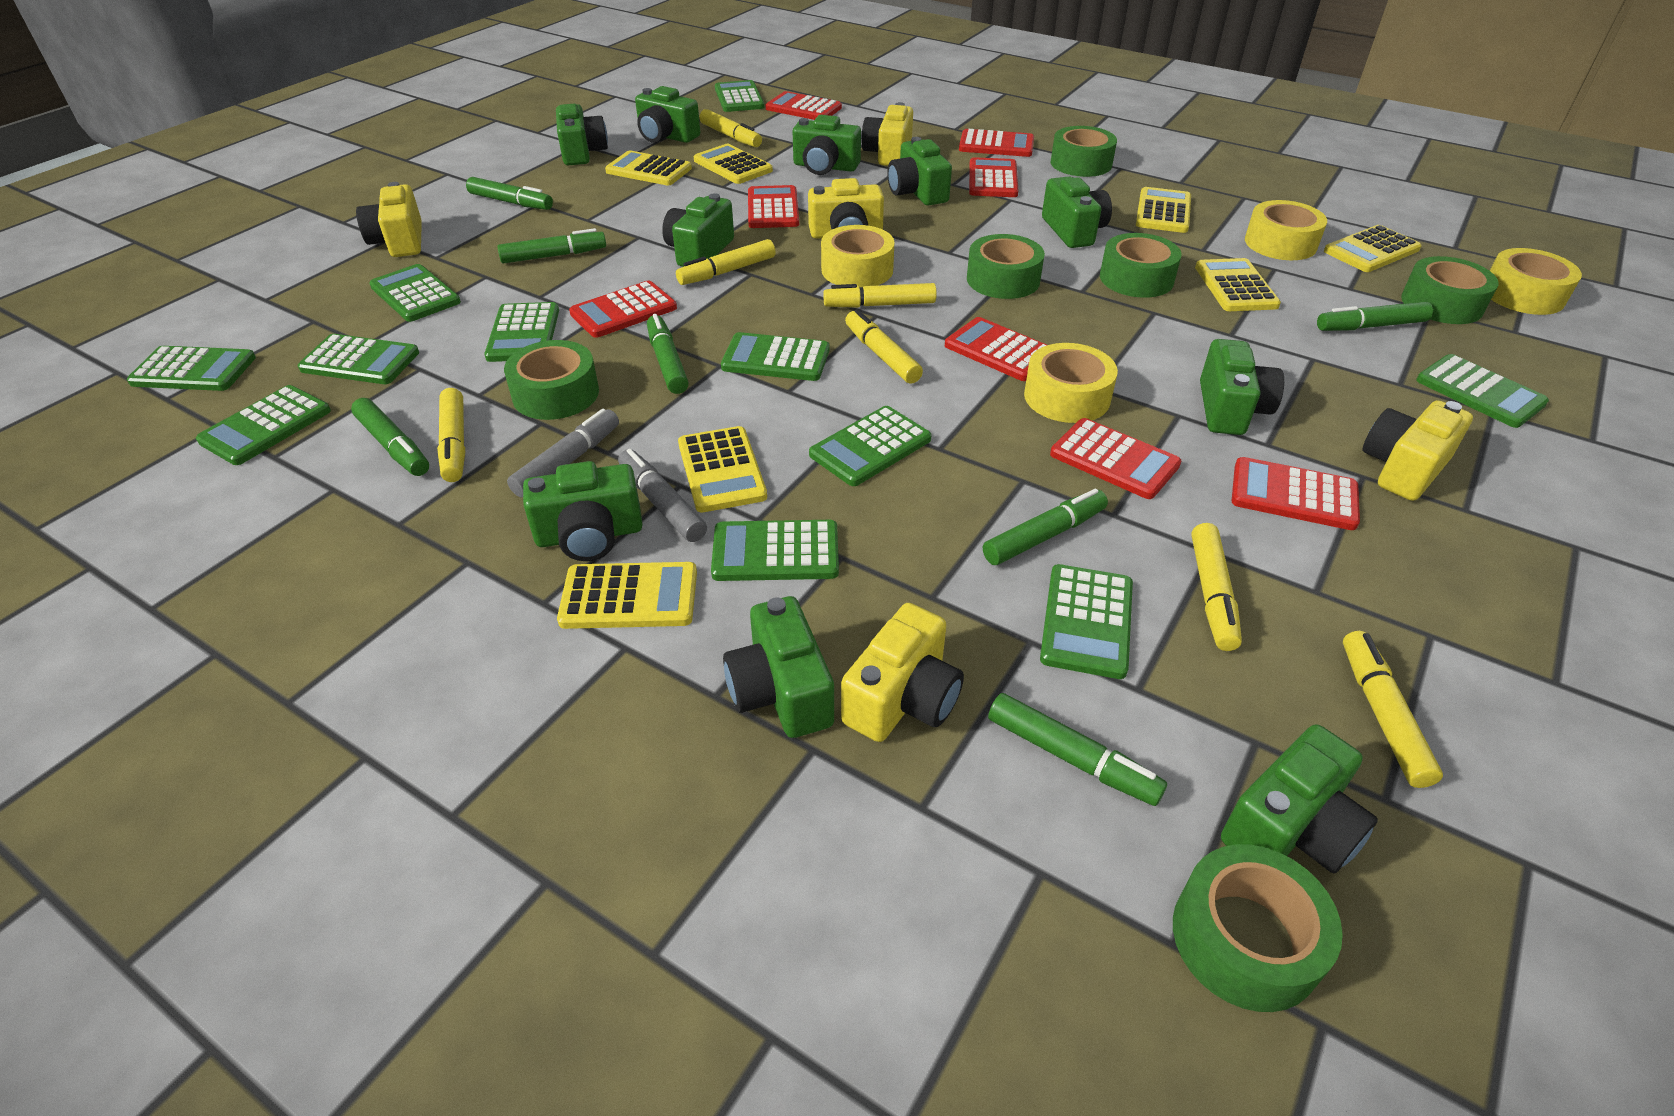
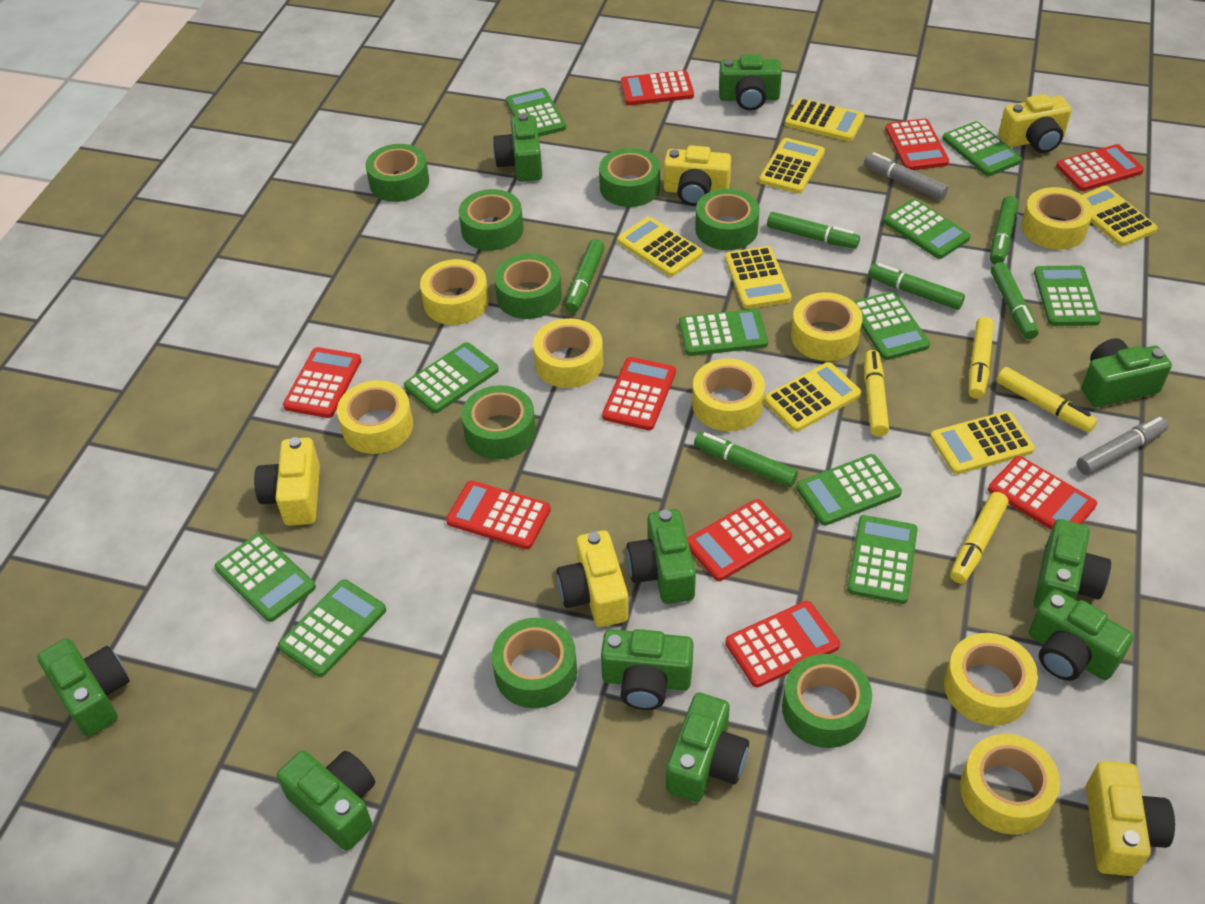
green marker: [351,398,429,476] [466,177,553,210] [497,228,606,264] [647,314,689,394] [983,488,1108,565] [988,693,1167,806] [1317,301,1433,331] = 7 -> [565,239,605,313] [694,432,798,487] [767,212,860,249] [868,263,965,310] [990,196,1019,264] [991,262,1039,339] = 6
green tape: [504,340,599,420] [967,234,1045,299] [1050,126,1117,177] [1100,233,1182,298] [1173,844,1343,1012] [1401,256,1499,324] = 6 -> [366,144,429,202] [459,189,524,250] [461,385,536,459] [492,618,577,708] [494,254,562,319] [599,148,660,207] [695,189,760,250] [782,654,872,748] = 8
red calculator: [569,281,677,338] [748,185,799,228] [765,91,842,120] [945,317,1047,381] [959,129,1034,157] [969,157,1019,197] [1050,418,1181,499] [1232,457,1360,530] = 8 -> [283,347,362,418] [446,480,551,549] [602,357,676,430] [621,70,694,105] [687,499,792,581] [725,601,840,687] [885,119,949,170] [988,456,1097,530] [1056,144,1144,191] = 9
yellow marker: [437,388,465,482] [676,239,776,285] [699,109,762,147] [823,283,937,308] [845,309,923,384] [1191,523,1242,651] [1343,631,1443,788] = 7 -> [864,350,889,437] [950,492,1008,583] [969,317,994,399] [996,367,1097,432] = 4
yellow tape: [821,225,894,287] [1024,343,1118,423] [1245,200,1327,260] [1490,248,1582,315] = 4 -> [337,380,413,454] [420,259,489,325] [533,318,603,388] [692,359,765,431] [791,292,863,361] [944,633,1038,726] [960,734,1060,834] [1021,187,1093,250] = 8

